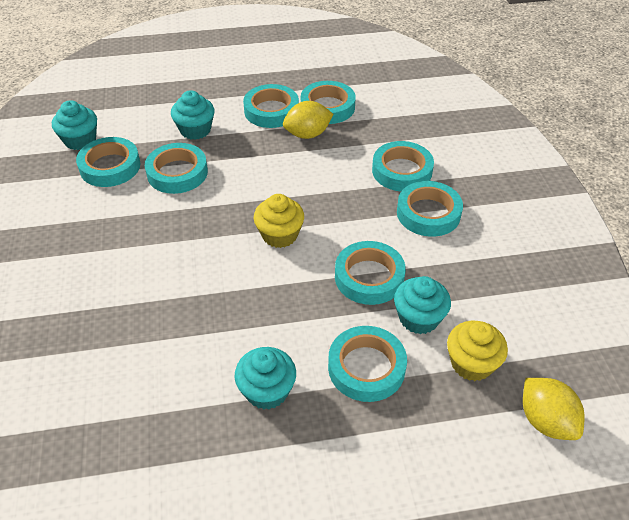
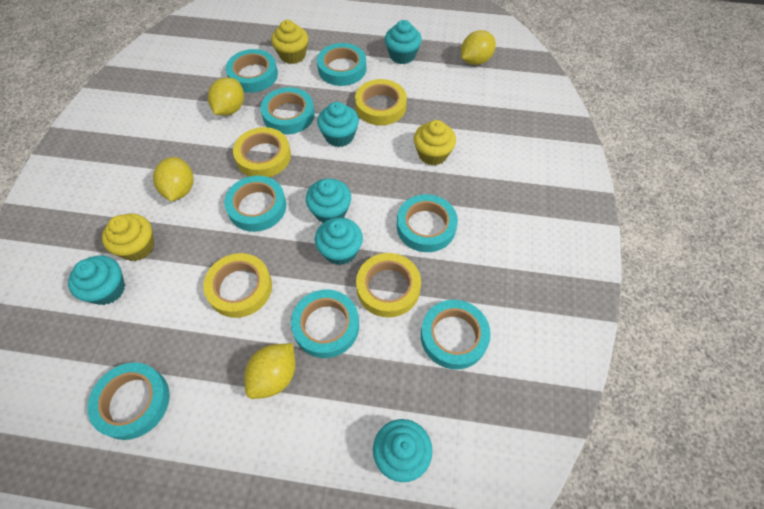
turquoise cupcake: [52,100,97,150] [171,90,214,140] [235,347,296,410] [394,276,451,334] = 4 -> [68,255,125,305] [306,179,351,223] [315,217,363,265] [317,102,359,147] [373,419,432,482] [385,20,422,64] = 6
yellow cupcake: [254,194,304,248] [447,321,508,381] = 2 -> [102,214,154,261] [271,20,308,64] [414,120,456,165] = 3
yellow lemon: [283,101,334,139] [523,378,585,440] = 2 -> [153,157,194,201] [208,77,244,116] [244,343,296,399] [461,30,496,65] = 4
yellow tape: none = 0 -> [203,253,272,318] [233,127,291,177] [355,79,407,125] [356,253,421,317] = 4

